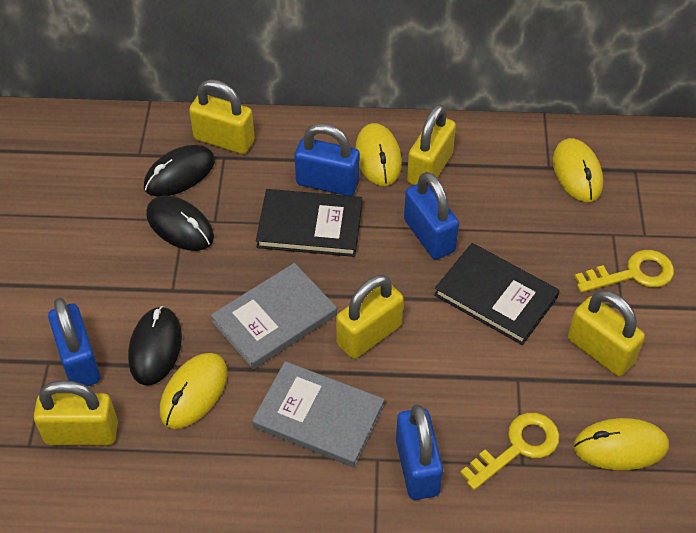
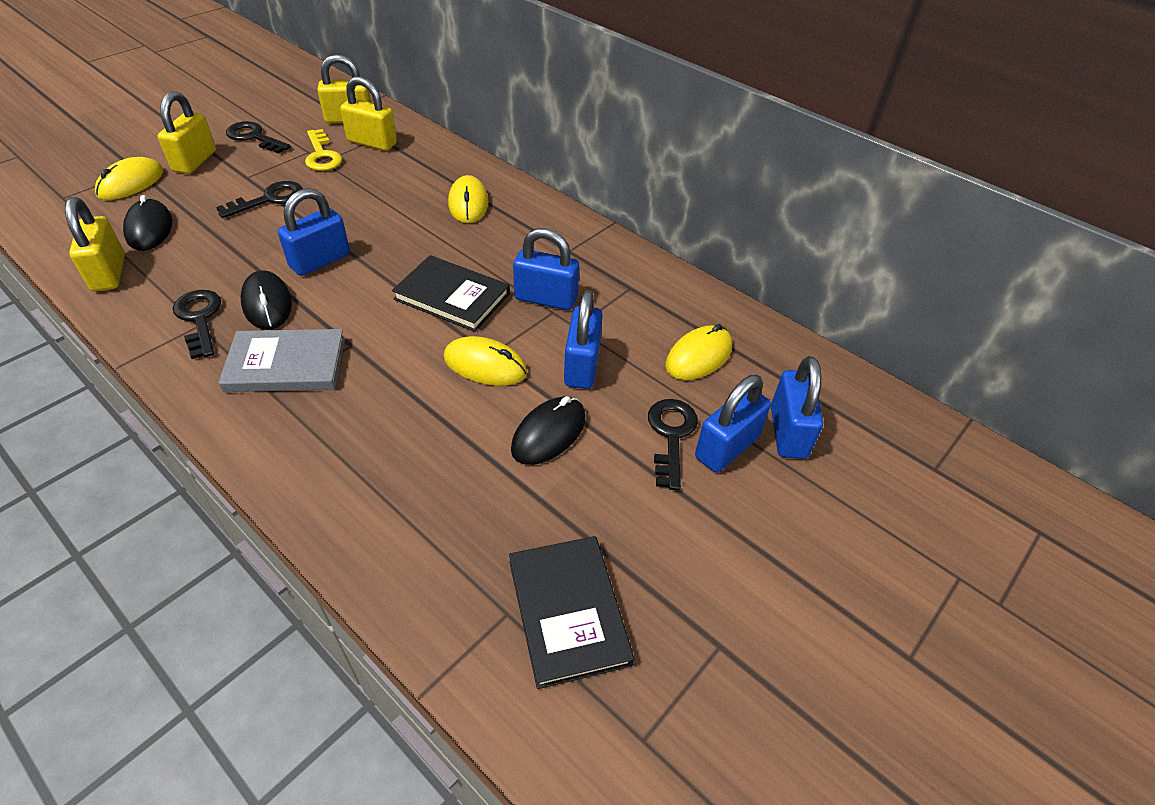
black key: none = 0 -> [173,290,221,359] [216,181,303,218] [226,121,291,154] [648,399,698,490] = 4
blue padlock: [48,298,101,386] [295,123,360,196] [396,404,443,500] [404,172,459,259] = 4 -> [278,188,350,276] [513,228,579,310] [564,290,603,389] [695,375,771,472] [771,356,823,459] = 5
grey book: [211,263,337,369] [252,361,384,467] = 2 -> [218,329,345,392] = 1
yellow key: [460,413,560,490] [574,250,674,293] = 2 -> [305,129,342,171] = 1
yellow padlock: [34,380,118,445] [189,79,255,154] [336,275,404,359] [407,104,456,185] [568,290,645,376] = 5 -> [65,197,125,291] [157,91,216,174] [317,54,371,123] [340,76,397,151] = 4

